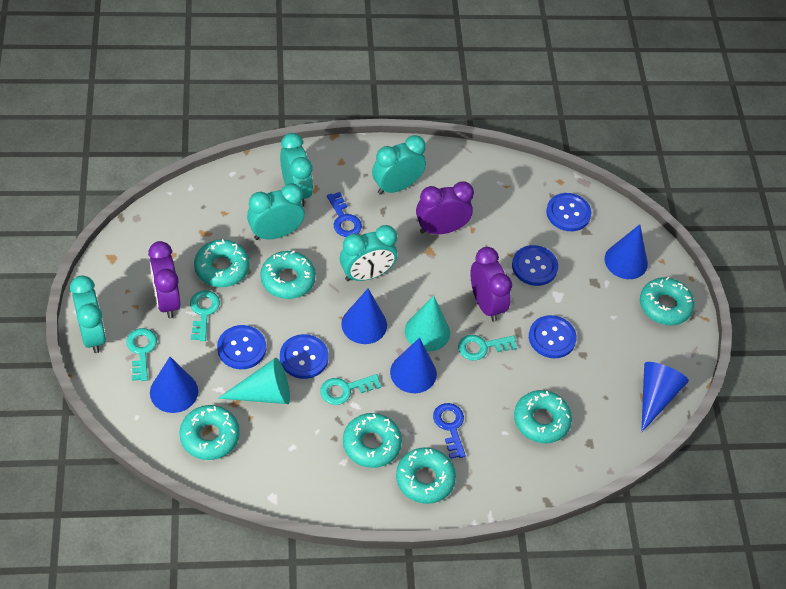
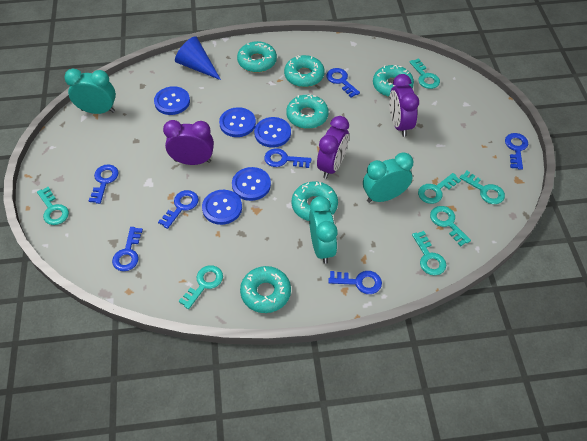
blue cone: [150,357,198,413] [341,288,387,344] [390,338,437,393] [605,224,648,279] [641,362,689,432] = 5 -> [175,36,221,80] = 1
blue key: [327,192,362,237] [433,403,466,459] = 2 -> [89,164,119,204] [112,227,143,271] [158,190,199,229] [264,148,311,168] [326,68,360,98] [328,271,382,294] [505,133,528,170] = 7
turquoise clock: [70,275,106,353] [247,183,305,240] [280,133,313,206] [340,225,397,281] [372,135,426,195] = 5 -> [64,68,116,114] [309,196,338,264] [363,152,413,203] = 3
turquoise cone: [218,358,290,404] [405,296,450,351] = 2 -> none = 0
turquoise donut: [179,405,240,460] [194,239,249,287] [260,251,316,299] [343,413,402,468] [396,447,456,504] [514,390,572,443] [640,277,694,325] = 7 -> [237,41,277,73] [240,266,291,313] [284,55,325,87] [286,95,329,129] [292,181,338,221] [373,65,414,97] = 6
turquoise key: [126,328,157,381] [190,290,220,341] [320,374,381,405] [458,335,517,361] = 4 -> [37,187,69,225] [179,265,223,309] [409,58,440,89] [412,231,446,275] [418,173,461,204] [430,206,471,247] [460,171,505,204] = 7

